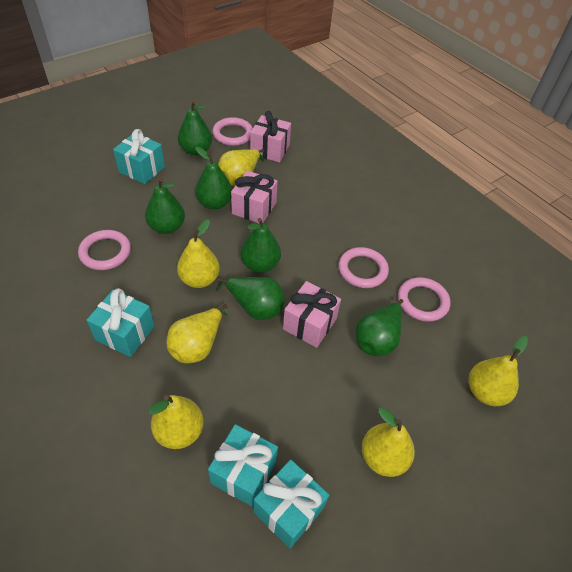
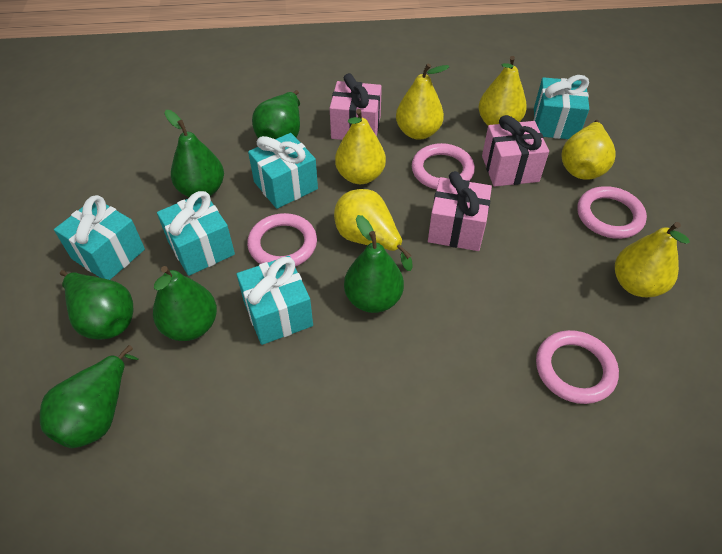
turquoise gift: [87,288,154,357] [113,129,165,184] [208,424,278,507] [254,459,329,548] = 4 -> [54,195,145,280] [157,191,235,276] [237,256,313,345] [248,133,318,209] [534,75,589,139] = 5

